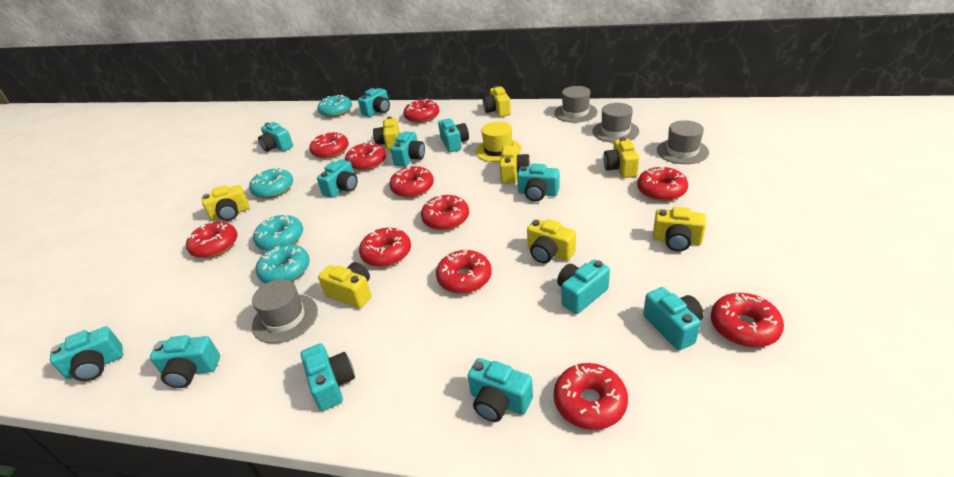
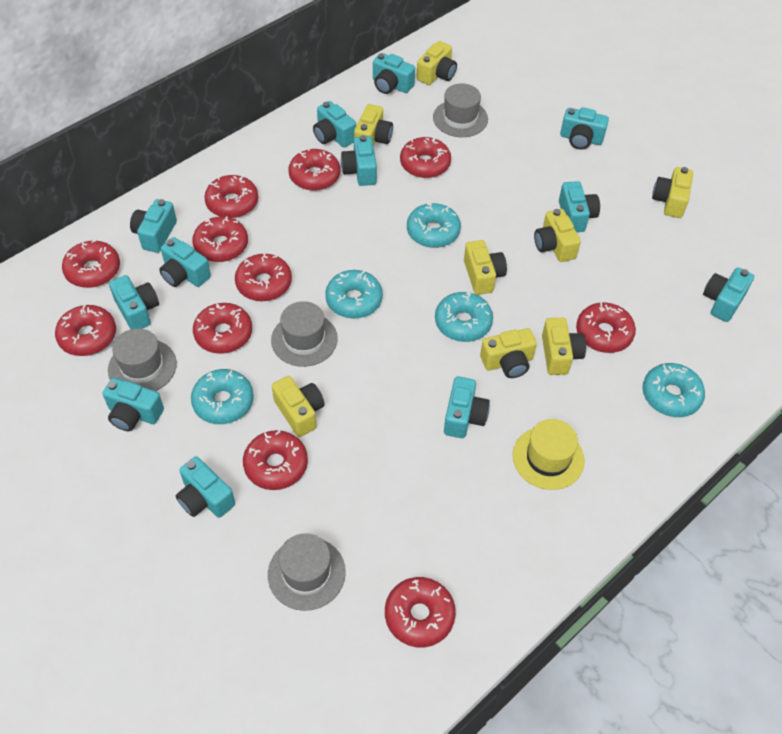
turquoise donut: [249,169,293,199] [253,214,303,251] [256,244,310,283] [317,95,352,117] = 4 -> [191,369,254,424] [325,270,383,319] [407,203,461,248] [435,292,493,342] [642,363,705,417] = 5

